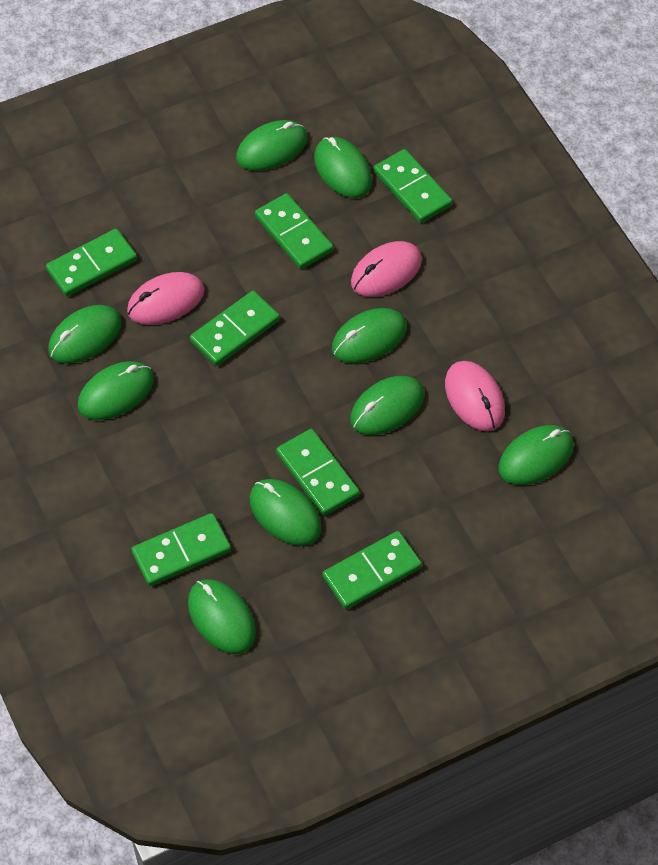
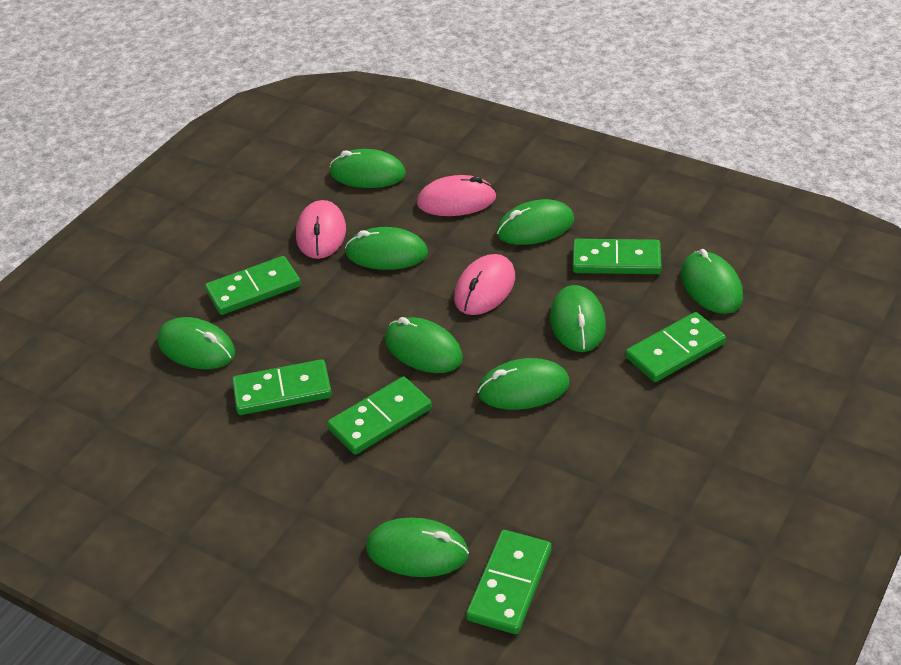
green domino: [46,229,137,296] [132,513,231,586] [190,291,280,366] [255,193,333,269] [276,429,360,516] [323,531,422,609] [374,149,452,223] = 7 -> [205,256,301,315] [232,359,332,415] [327,377,432,454] [466,530,552,634] [573,239,662,274] [626,312,726,382] = 6

